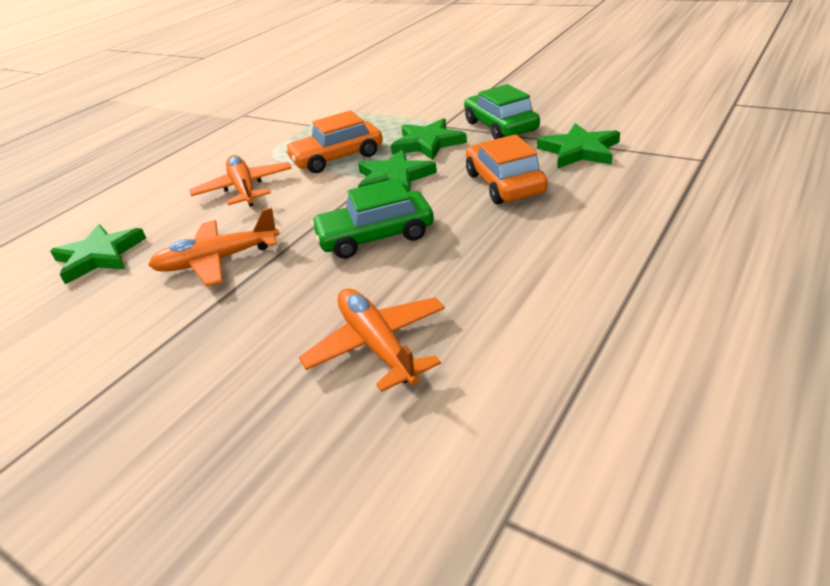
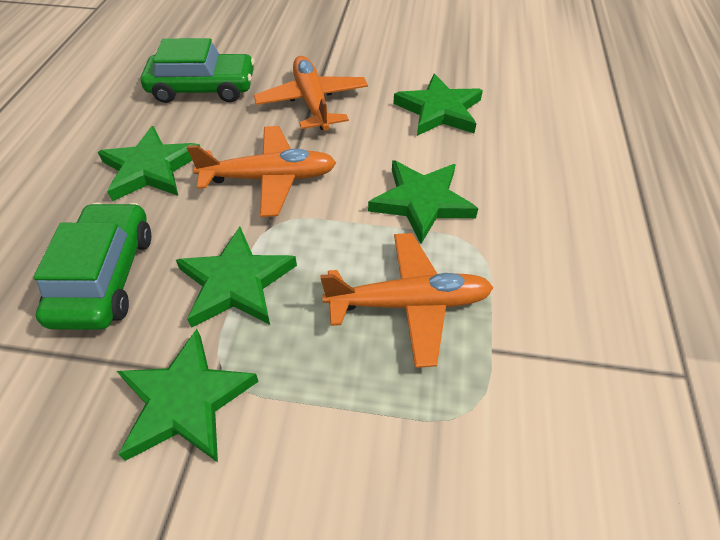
green star: [50,224,146,284] [358,150,437,192] [391,118,467,160] [537,123,620,169] = 4 -> [98,126,200,201] [117,329,259,462] [176,227,297,328] [368,160,478,244] [393,74,483,136] = 5
orange car: [285,110,383,173] [466,134,548,204] = 2 -> none = 0

